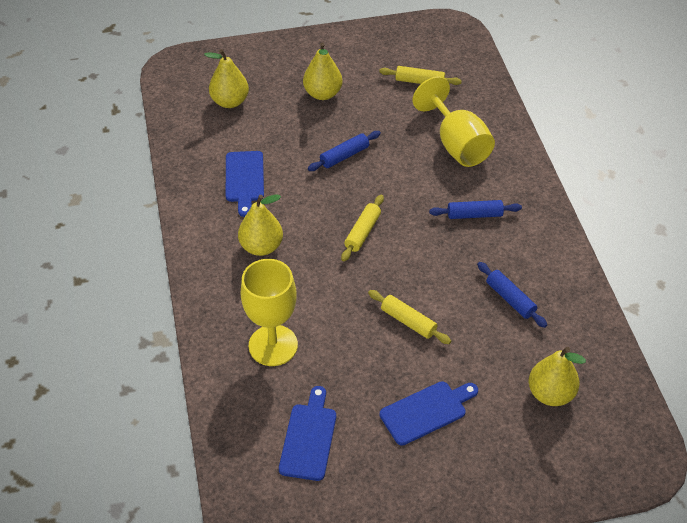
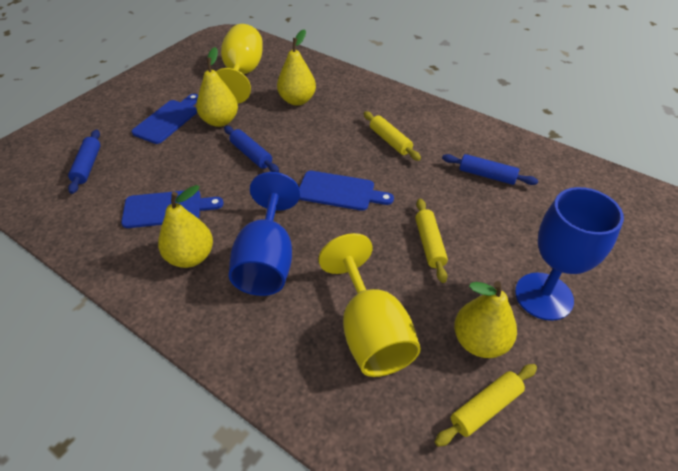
blue goblet: none = 0 -> [229,172,300,296] [515,187,624,321] = 2

